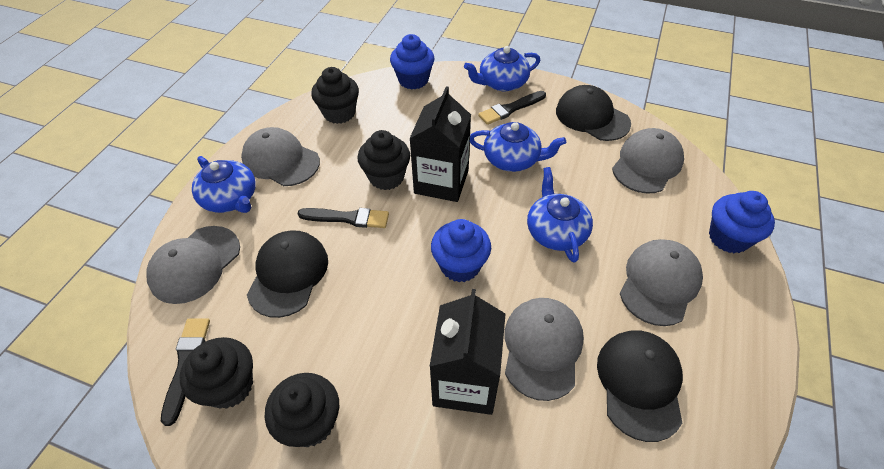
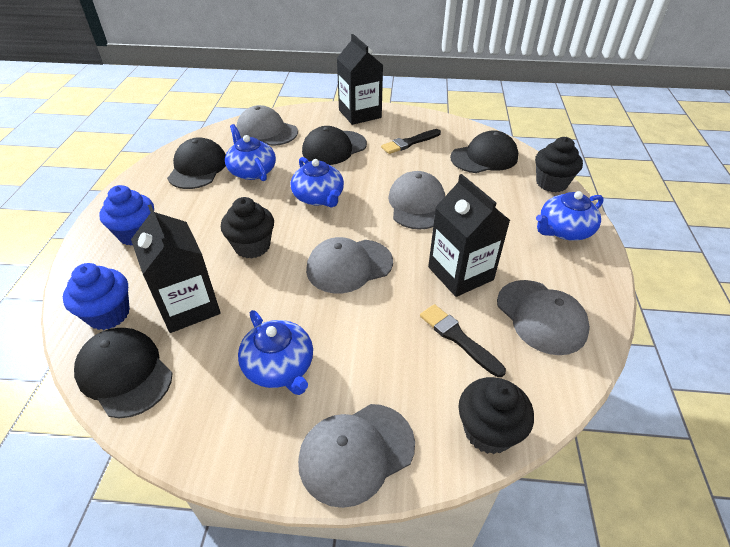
black brush: [161,318,210,426] [297,208,389,228] [478,91,546,125] = 3 -> [381,129,441,154] [420,304,506,377] = 2
black cap: [247,230,328,318] [556,85,631,141] [597,330,683,442] = 3 -> [74,328,172,418] [167,137,226,189] [302,126,367,165] [450,130,518,173] = 4
black carton: [409,86,471,202] [429,289,506,415] = 2 -> [131,204,221,333] [337,34,383,125] [428,174,510,297] = 3
black cupcake: [180,337,253,409] [265,373,339,447] [311,67,359,124] [358,130,410,190] = 4 -> [221,197,274,259] [458,377,534,454] [535,137,583,192] = 3
blue cupcake: [390,34,435,90] [431,219,491,282] [709,191,775,253] = 3 -> [63,263,130,330] [99,185,154,246] = 2

